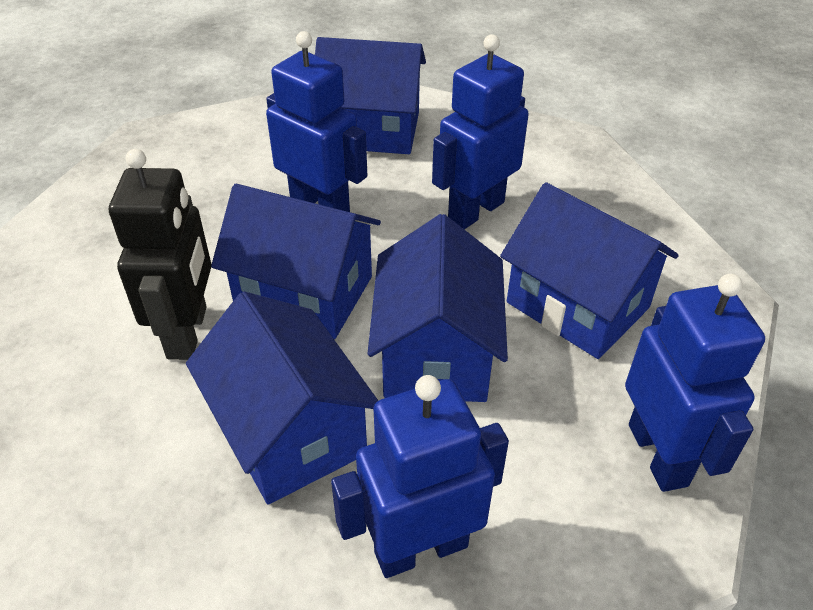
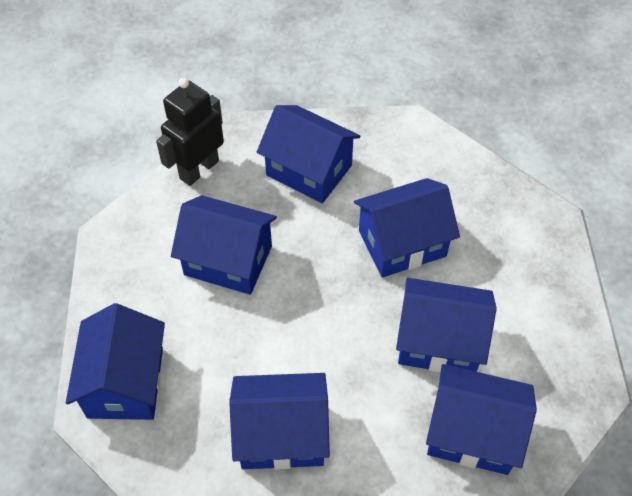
blue house: [186,292,378,505] [211,184,381,339] [315,37,426,154] [367,214,508,402] [500,182,679,359] = 5 -> [66,303,165,420] [171,195,277,295] [229,373,330,470] [257,105,361,203] [354,178,460,278] [396,278,496,373] [426,364,537,475] = 7
blue robot: [266,31,367,212] [331,375,509,578] [432,34,529,229] [625,274,765,492] = 4 -> none = 0

